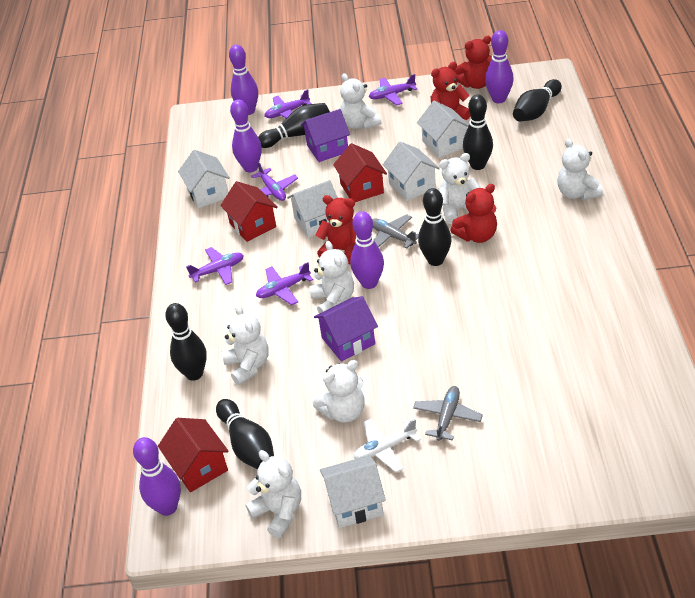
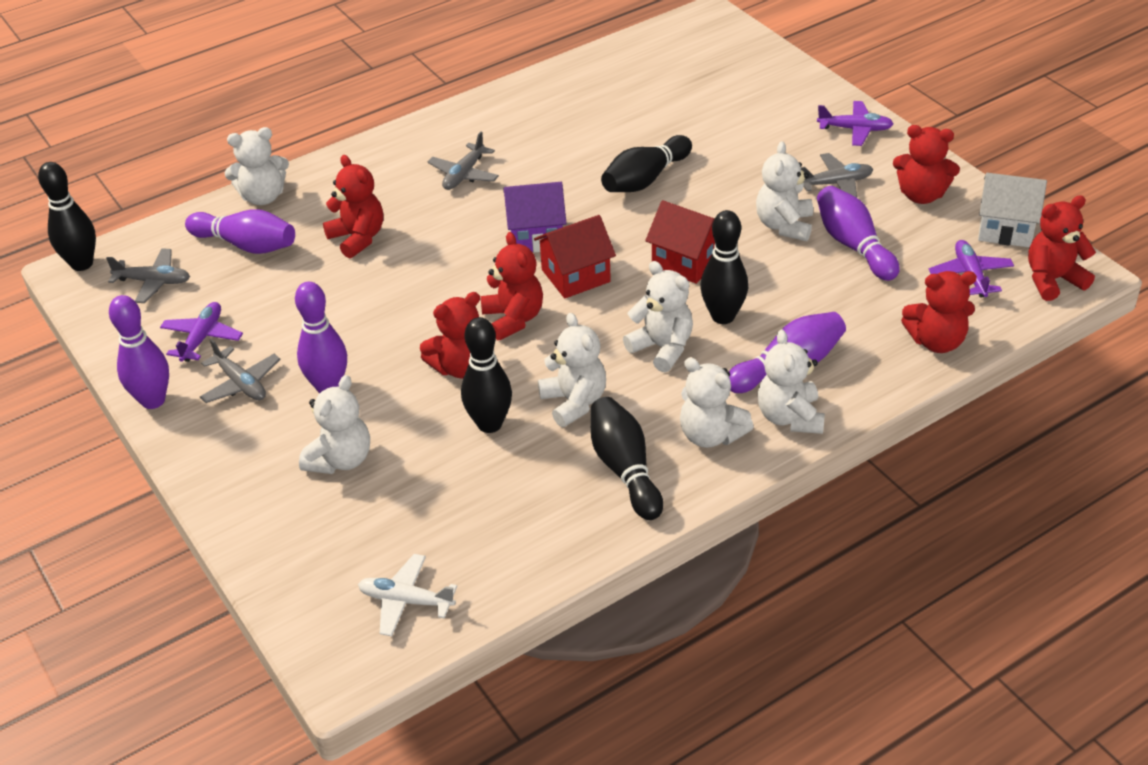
black bowling pin: [165,303,207,381] [216,399,274,469] [258,103,330,148] [418,188,451,266] [463,95,493,170] [513,79,562,122] = 6 -> [38,162,96,271] [461,317,512,433] [591,397,663,520] [601,135,692,192] [700,210,748,324] = 5
grey plane: [372,214,419,249] [413,386,483,441] = 2 -> [106,248,190,303] [200,339,281,403] [428,132,499,190] [801,153,873,198] = 4
purple house: [301,109,350,162] [314,296,378,362] = 2 -> [504,182,567,253] = 1
purple plane: [186,247,244,285] [251,162,298,201] [256,262,313,305] [264,89,312,118] [369,74,417,105] = 5 -> [160,302,243,362] [817,101,894,146] [929,240,1014,298] = 3
red house: [158,418,229,492] [220,181,278,242] [333,143,387,202] = 3 -> [534,215,616,298] [645,200,715,284] = 2
red teddy bear: [315,195,356,264] [431,62,471,120] [450,184,497,243] [454,36,492,89] = 4 -> [323,155,383,259] [420,292,480,379] [481,232,543,340] [893,125,960,204] [901,271,977,353] [1028,195,1096,301] = 6
white house: [178,150,230,208] [287,180,338,238] [320,455,386,528] [383,141,440,201] [417,100,469,158] = 5 -> [978,173,1047,248] = 1

